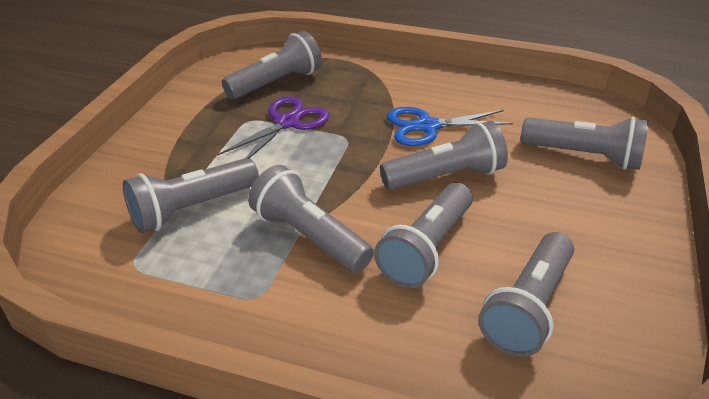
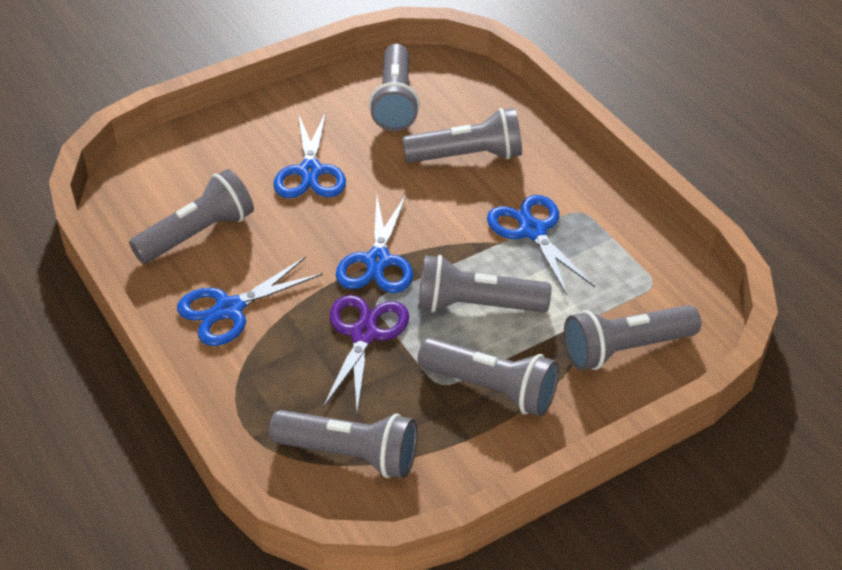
blue scissors: [387,107,513,146] = 1 -> [177,257,323,346] [274,112,346,198] [336,195,413,293] [487,195,595,295] = 4

